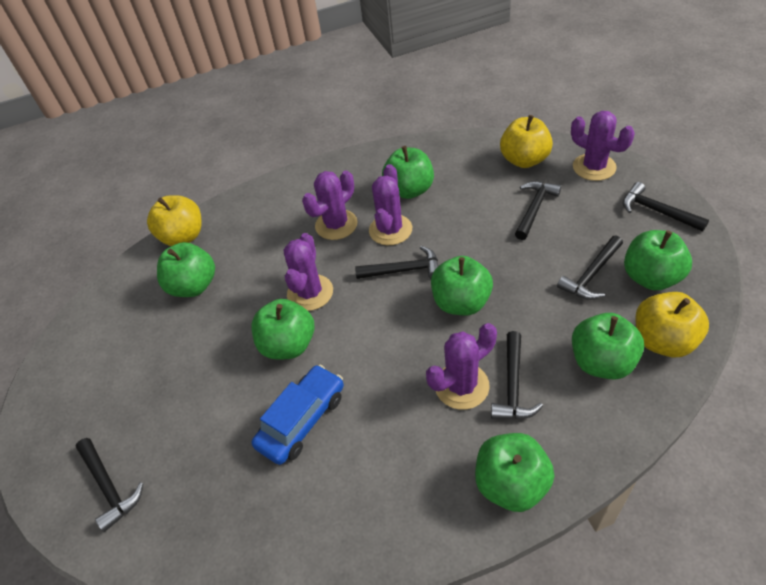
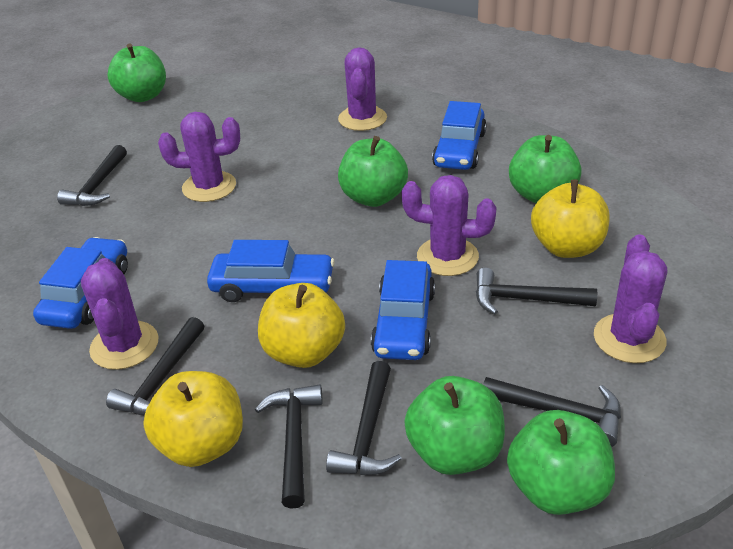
blue car: [251,365,344,465] = 1 -> [33,237,128,329] [207,240,335,302] [371,260,435,360] [432,101,487,170] = 4
green apple: [157,242,215,297] [251,299,315,360] [382,146,434,199] [431,256,493,315] [475,433,555,512] [572,313,644,379] [624,230,692,290] = 7 -> [107,43,166,102] [338,136,408,207] [404,376,505,475] [507,410,615,515] [509,135,582,203] = 5

